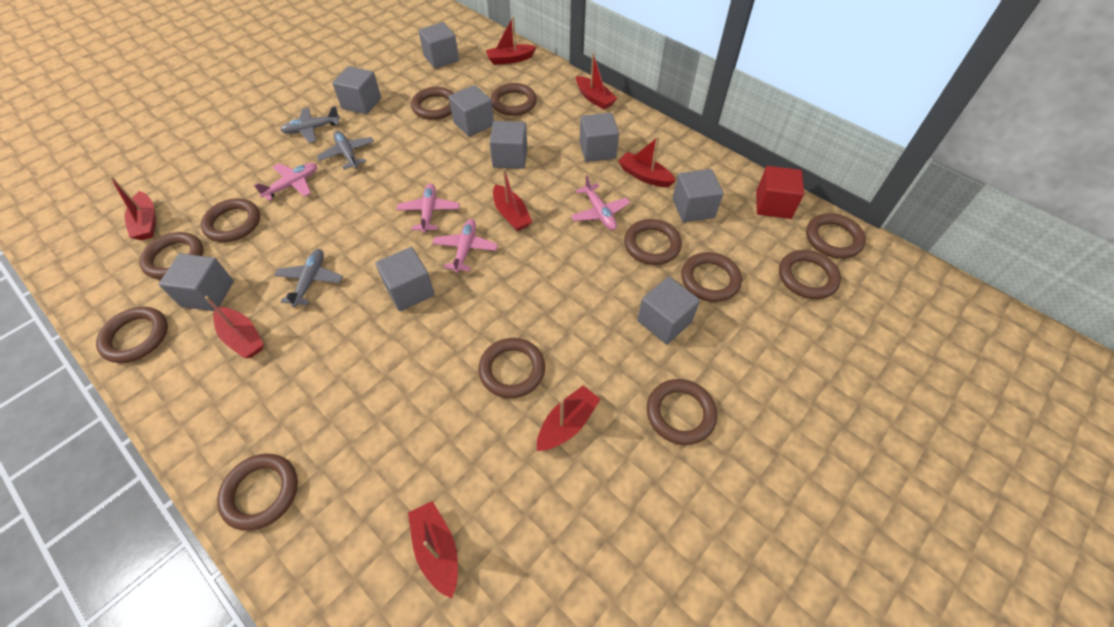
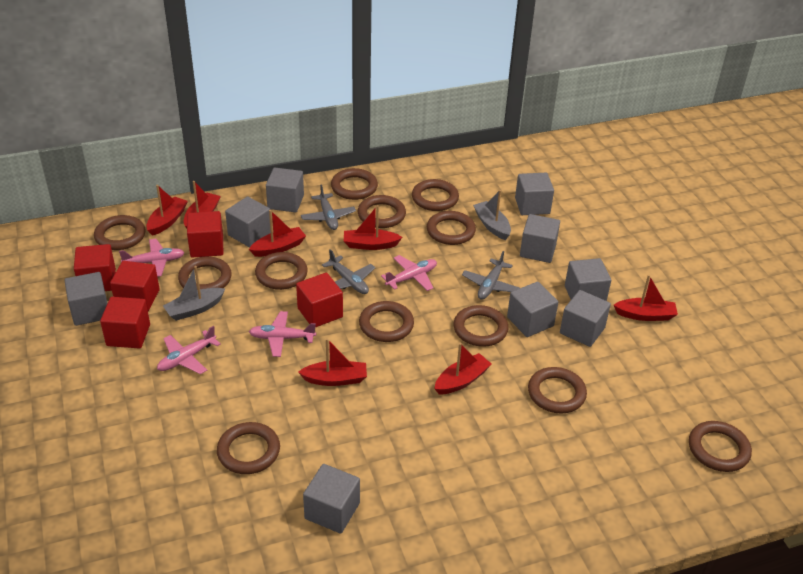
grey boat: none = 0 -> [163,266,225,321] [473,190,511,240] = 2
red boat: [110,176,156,240] [205,296,264,358] [408,501,458,598] [486,16,536,65] [493,168,532,231] [537,386,600,451] [576,53,618,110] [618,136,676,187] = 8 -> [146,185,188,236] [184,181,221,228] [249,210,306,257] [298,338,367,386] [344,205,402,250] [434,343,492,395] [614,275,678,321] = 7
red cube: [756,166,804,219] = 1 -> [74,244,116,291] [100,297,150,349] [110,261,160,311] [187,211,223,258] [296,273,343,328] = 5

